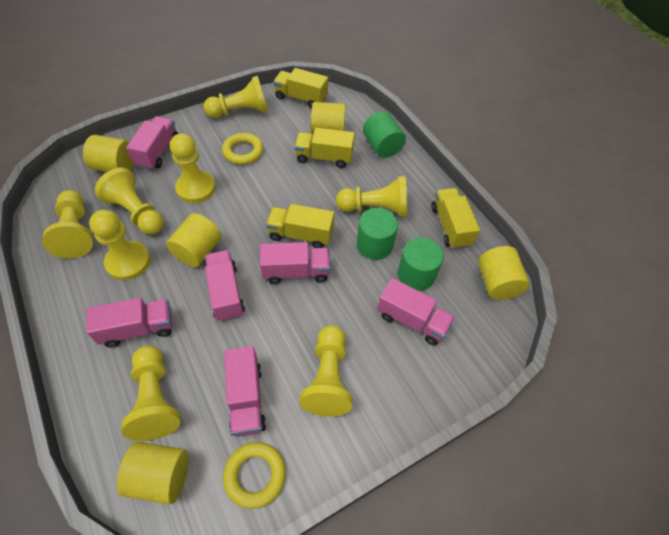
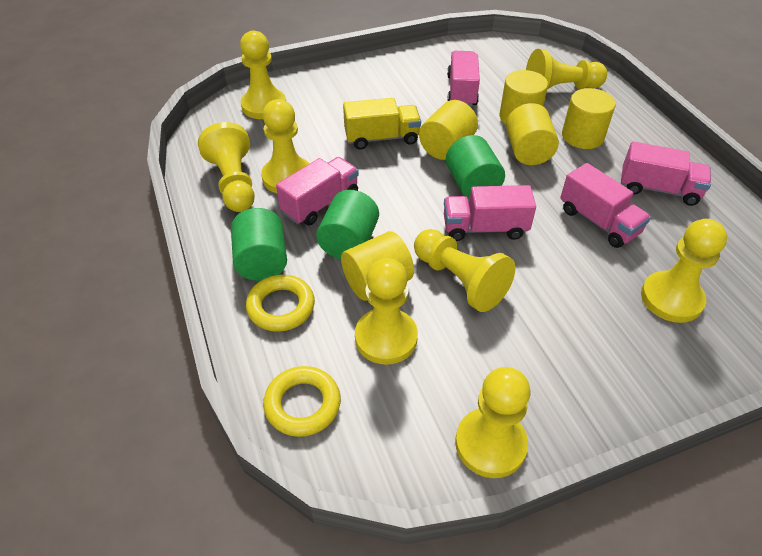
pink truck: [86,298,173,347] [126,116,178,170] [205,250,245,322] [224,346,266,437] [260,242,330,284] [377,278,455,346] = 6 -> [276,157,359,225] [444,185,536,241] [447,51,480,107] [560,163,651,248] [621,141,711,206] = 5
yellow truck: [266,204,335,248] [273,68,328,108] [294,128,355,168] [431,188,480,249] = 4 -> [343,98,421,150] = 1

